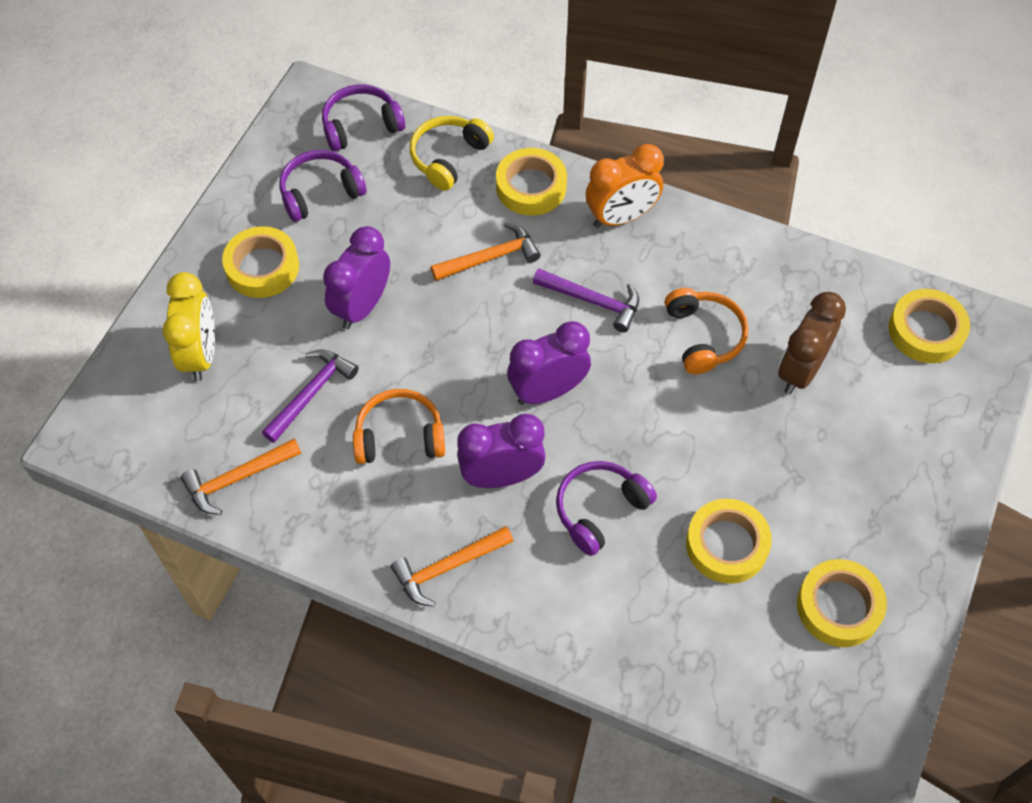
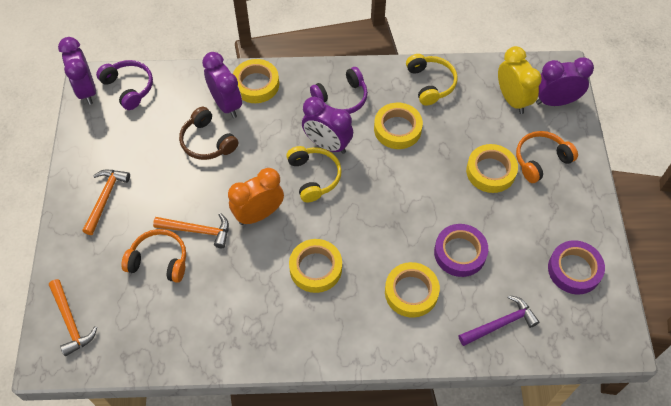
brown clock: [778,292,846,394] = 1 -> none = 0
brown headphones: none = 0 -> [179,107,238,160] = 1
purple clock: [323,226,390,329] [457,414,546,488] [507,321,591,405] = 3 -> [58,37,96,105] [202,52,242,118] [302,97,353,154] [536,57,594,106] = 4
purple hammer: [262,349,359,443] [533,269,639,333] = 2 -> [458,295,539,346] = 1
purple headphones: [280,150,367,222] [322,85,405,152] [556,461,657,556] = 3 -> [96,60,153,110] [310,67,368,114] = 2
purple tape: none = 0 -> [434,224,488,277] [548,240,605,294] = 2
yellow headphones: [410,116,494,191] = 1 -> [286,146,342,203] [406,54,458,105] = 2

